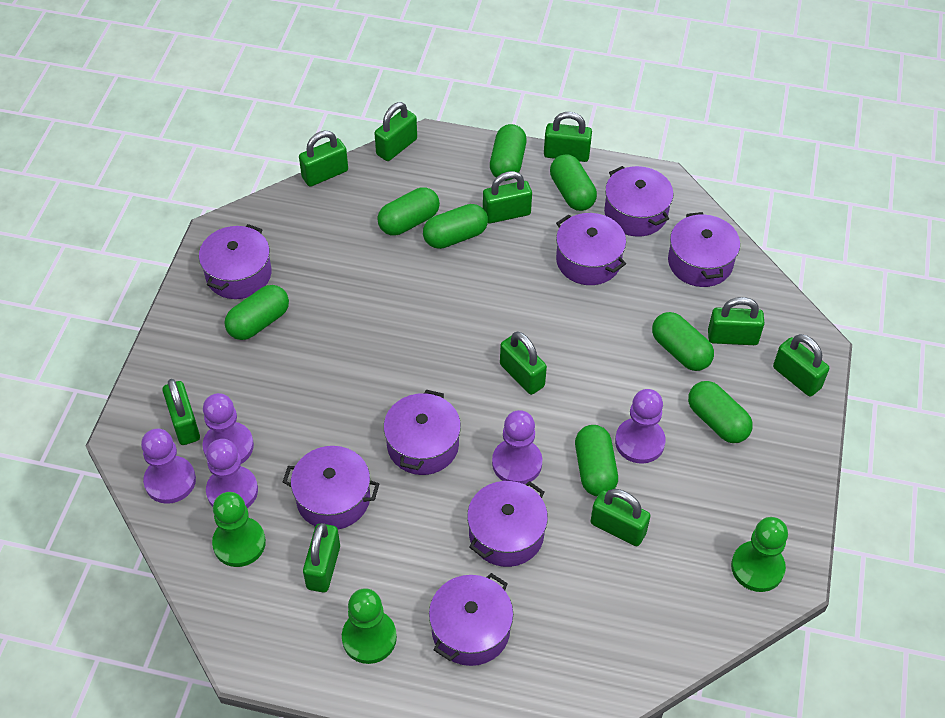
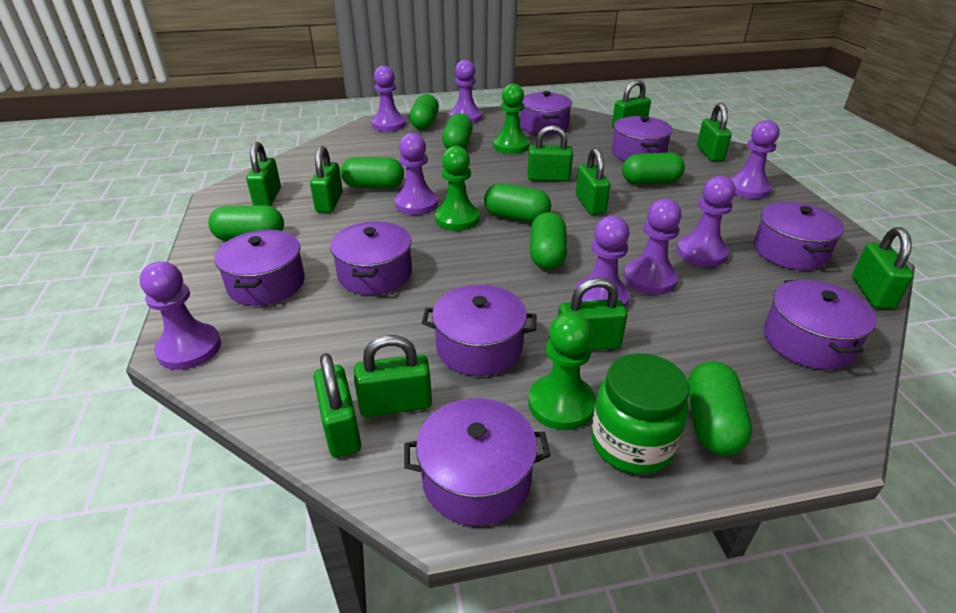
green jar: none = 0 -> [591,353,689,474] = 1
purple pawn: [141,429,196,504] [202,393,254,464] [206,439,258,508] [492,410,542,484] [615,389,666,464] = 5 -> [140,261,221,370] [372,66,406,132] [395,133,438,215] [450,60,482,124] [575,216,630,308] [624,199,682,295] [677,176,736,267] [729,120,780,199] = 8

